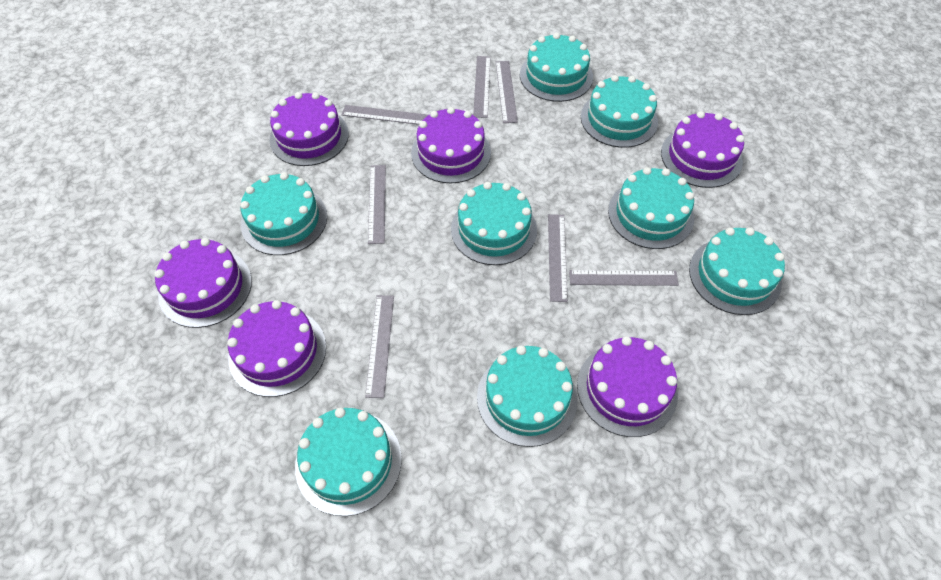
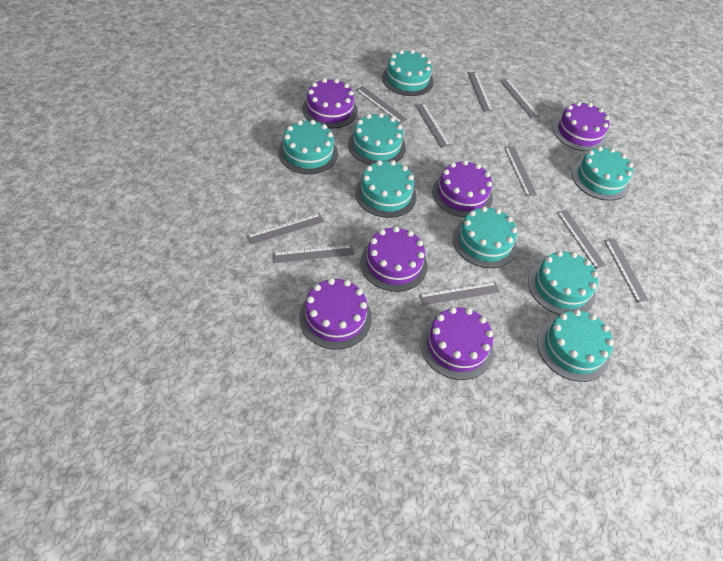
grey ruler: [342,105,428,125] [365,295,394,398] [368,165,386,244] [473,56,491,118] [496,61,518,123] [548,214,568,302] [569,270,679,286] = 7 -> [247,213,325,245] [273,245,354,263] [356,86,407,124] [415,103,451,148] [419,282,500,306] [467,72,493,112] [500,78,540,119] [504,147,537,196] [557,210,606,269] [604,239,649,302] = 10

